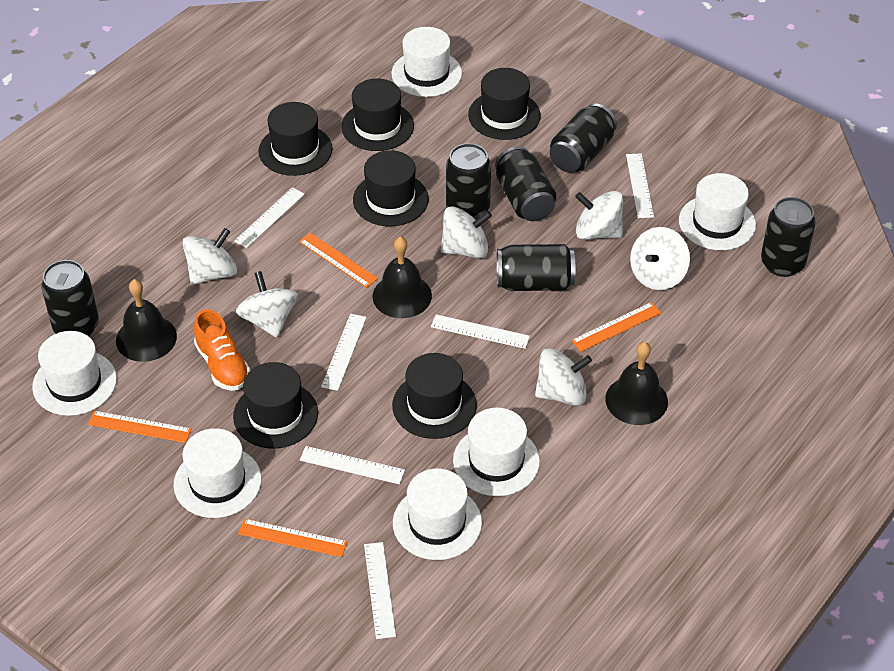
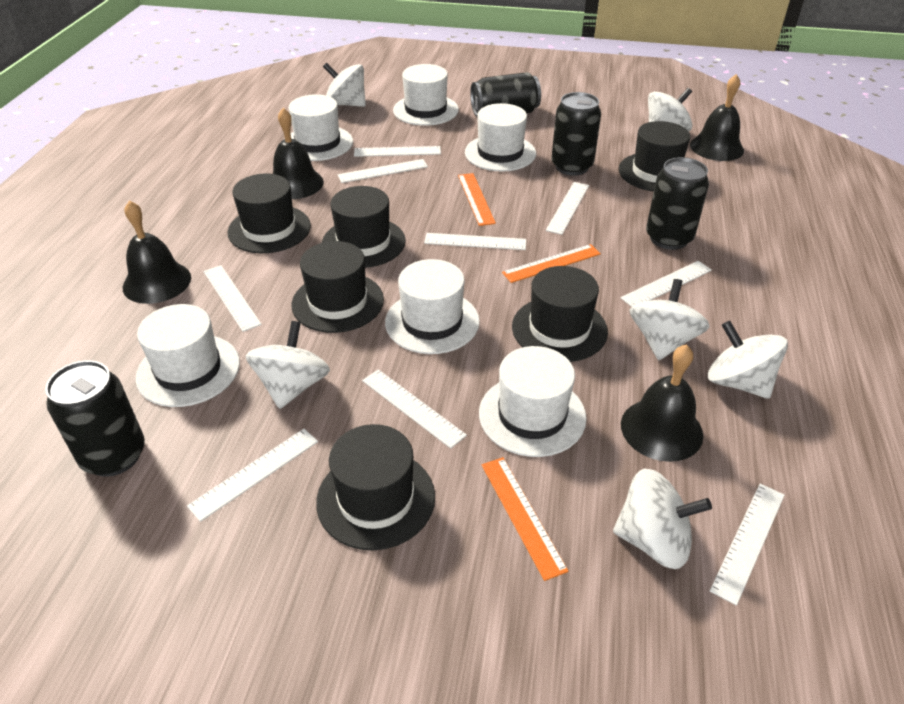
black bell: [116,279,177,362] [373,236,432,318] [605,342,668,425] = 3 -> [123,201,191,304] [273,108,324,199] [621,344,703,462] [690,74,744,161] = 4
black can: [41,260,99,336] [446,143,491,220] [495,146,556,221] [497,244,575,291] [550,104,617,173] [761,197,816,277] = 6 -> [45,360,145,477] [470,72,541,116] [552,92,601,176] [646,157,709,250] = 4
orange ruler: [88,411,192,443] [238,519,348,557] [299,233,378,288] [571,302,661,352] = 4 -> [458,173,496,226] [482,457,569,581] [502,244,601,283] = 3
orange shoe: [194,309,250,391] = 1 -> none = 0
white ruler: [234,187,305,248] [300,446,405,484] [321,314,367,391] [364,542,396,639] [431,314,530,349] [626,153,654,218] = 6 -> [187,429,318,522] [204,265,262,332] [338,159,428,183] [354,146,441,157] [362,369,467,448] [424,233,526,250] [546,182,589,235] [620,261,712,307] [710,484,785,606] = 9

